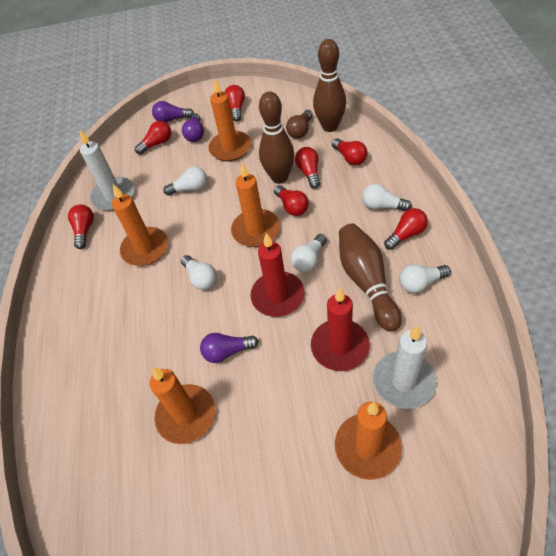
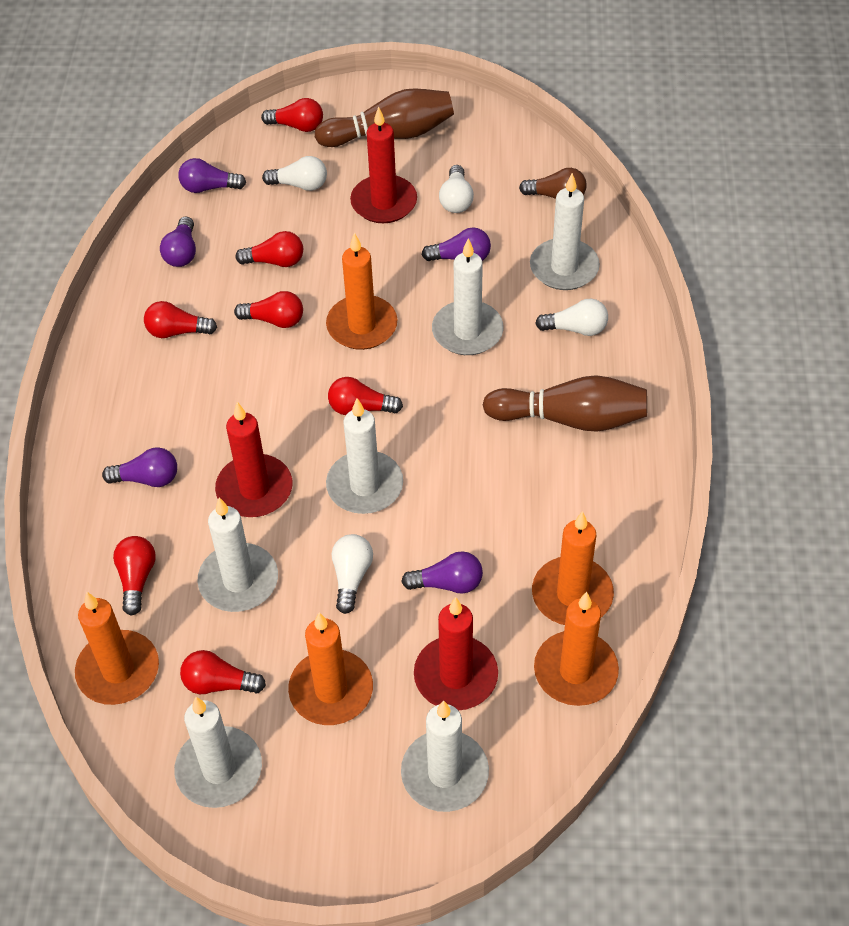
brown bowling pin: [259,91,294,184] [313,39,346,132] [339,224,402,332] = 3 -> [315,88,454,147] [483,375,647,432] = 2
purple light bulb: [152,101,194,123] [182,113,204,142] [200,333,259,363] = 3 -> [102,447,177,487] [160,216,196,267] [178,158,246,193] [401,551,483,594] [422,227,491,261] = 5
red candle: [251,233,305,317] [311,288,370,371] = 2 -> [215,402,292,517] [350,106,417,223] [414,597,498,710] = 3
white candle: [80,130,134,211] [373,326,436,409] = 2 -> [174,697,262,808] [197,497,278,612] [326,398,403,514] [401,700,489,812] [432,238,504,355] [530,173,600,290] = 6
white light bulb: [163,167,207,196] [181,255,217,290] [291,234,327,272] [362,184,412,211] [399,264,451,293] = 5 -> [262,156,327,191] [332,534,373,614] [439,165,474,213] [535,299,608,336] = 4

